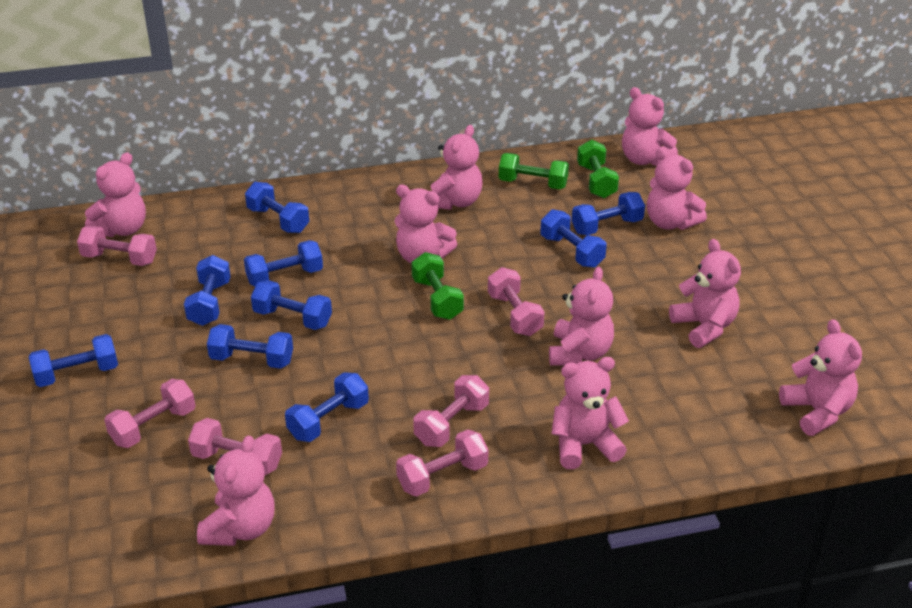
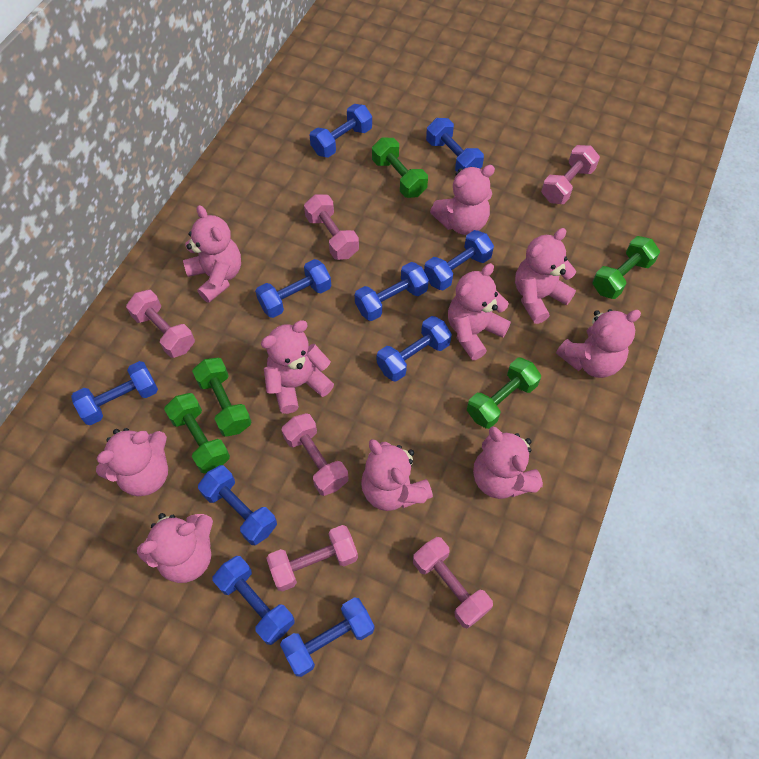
blue dumbbell: [29,334,118,387] [184,255,231,326] [207,324,293,369] [244,240,323,286] [245,182,309,233] [251,280,332,330] [285,372,369,442] [540,209,607,268] [572,192,645,235] = 9 -> [71,361,158,425] [198,465,277,545] [213,556,295,645] [255,259,331,318] [280,597,374,677] [309,104,372,158] [354,262,429,321] [377,316,452,382] [424,230,494,290] [426,118,484,172] = 10
green dumbbell: [411,252,464,320] [499,153,569,189] [577,139,619,198] = 3 -> [164,393,230,474] [192,358,251,437] [372,138,428,198] [467,358,541,429] [592,236,660,299] = 5

